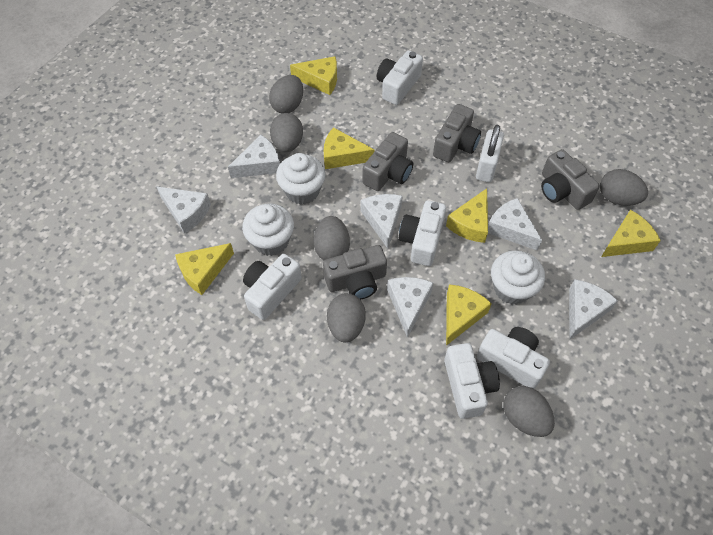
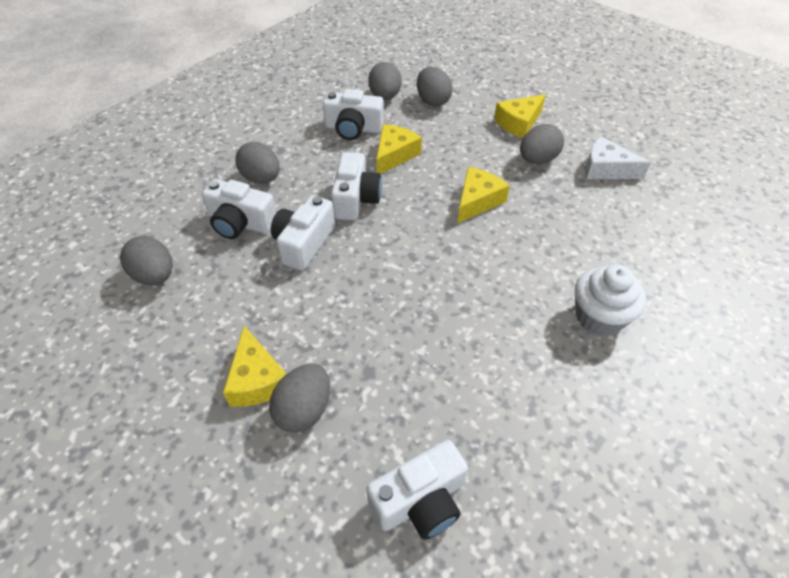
grey camera: [323,245,387,300] [362,132,413,191] [433,104,481,162] [541,149,600,210] = 4 -> none = 0
white cheese: [157,187,211,234] [228,135,280,178] [361,194,403,249] [387,277,433,338] [488,198,542,251] [569,279,618,339] = 6 -> [585,136,651,179] = 1
white cupcake: [242,204,294,256] [276,153,325,205] [491,250,545,305] = 3 -> [575,264,646,336] = 1
white padlock: [476,125,504,182] = 1 -> none = 0
yellow cheese: [175,243,234,295] [290,56,337,95] [324,127,375,169] [446,188,488,243] [446,284,492,346] [601,210,661,257] = 6 -> [223,326,286,407] [376,124,422,174] [457,167,510,224] [494,94,545,138] = 4

